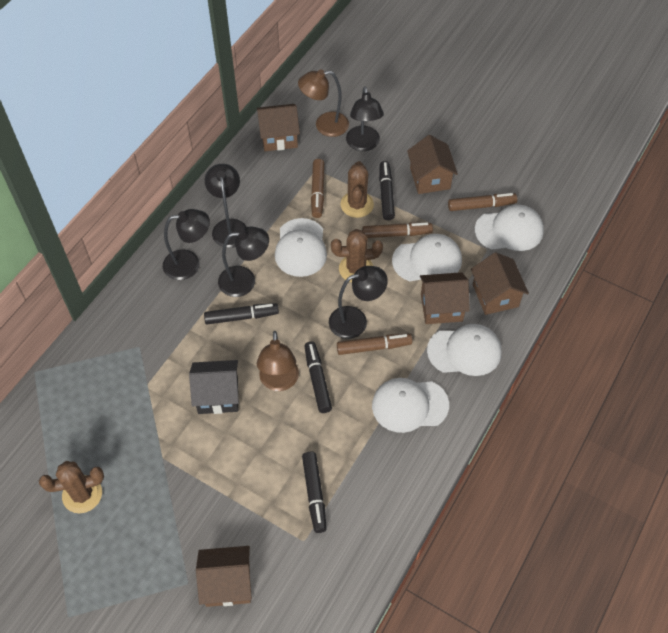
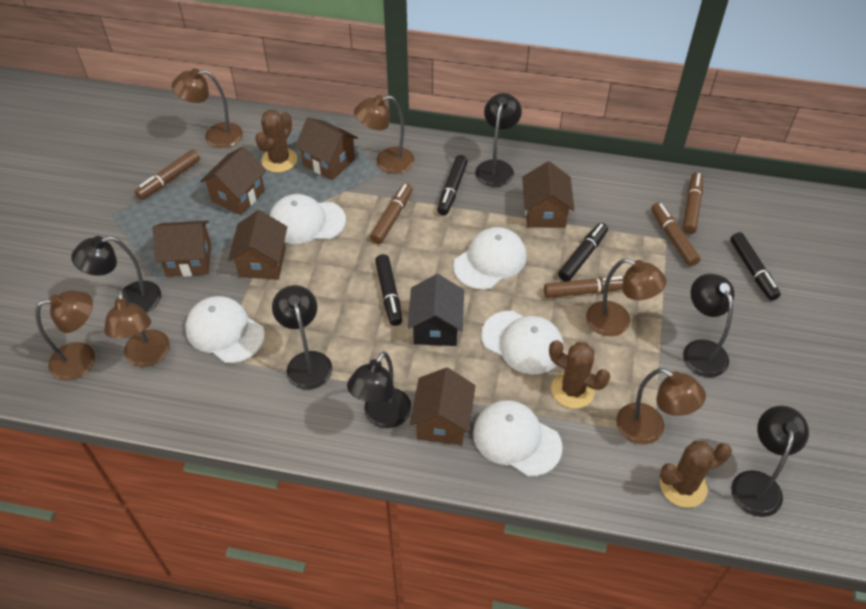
black lamp: [163,209,210,280] [205,164,247,248] [218,227,269,297] [329,266,388,339] [346,86,384,151] = 5 -> [71,236,161,313] [272,285,332,390] [347,351,412,428] [475,93,522,187] [683,274,734,377] [731,406,809,517] = 6
brown house: [196,546,252,607] [256,104,300,151] [407,135,458,194] [420,272,470,324] [471,252,529,315] = 5 -> [153,220,211,277] [200,146,266,215] [228,210,287,279] [295,118,358,180] [410,368,476,445] [522,161,575,228] = 6
brown lamp: [257,331,299,391] [298,69,349,137] = 2 -> [35,291,95,381] [104,289,170,367] [172,68,243,148] [354,95,415,174] [586,258,666,336] [616,368,706,445] = 6
brown marker: [311,159,325,218] [337,333,413,355] [362,223,433,238] [448,193,517,211] = 4 -> [135,149,200,200] [370,183,413,244] [544,276,624,298] [651,202,701,266] [683,172,703,234] = 5

